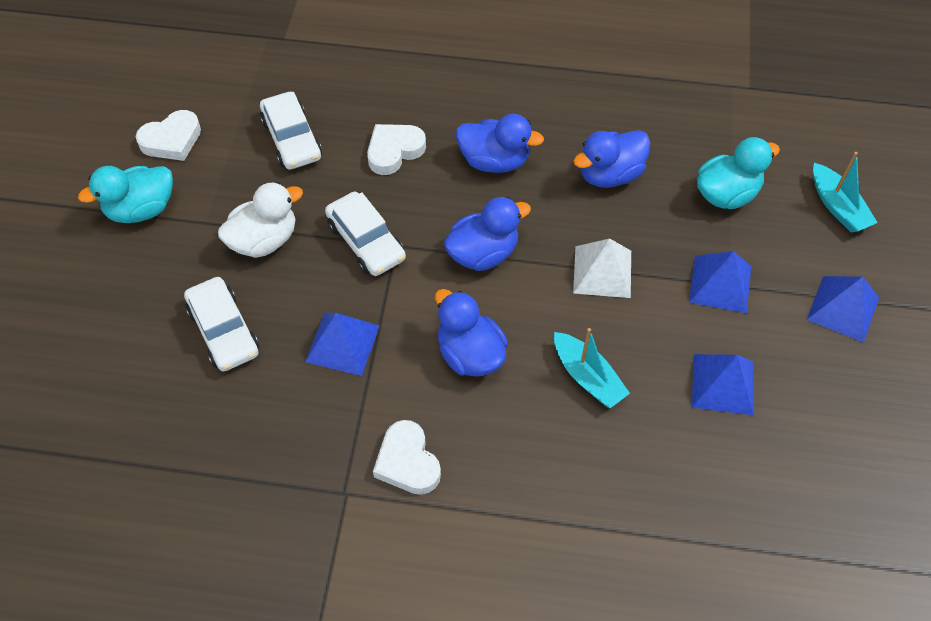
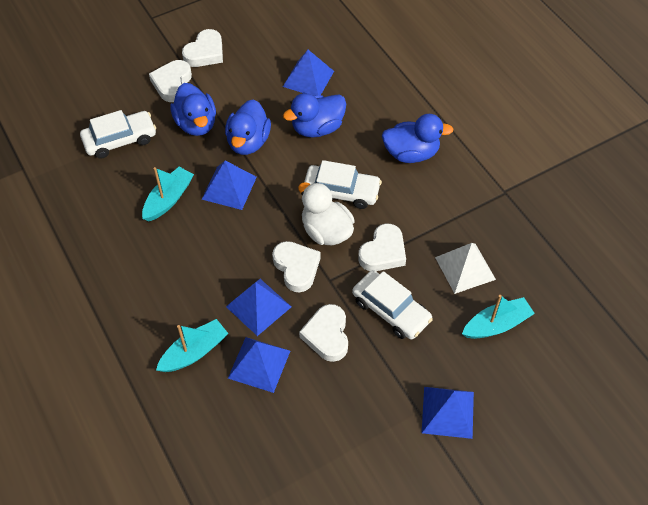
blue pyramid: [305,313,380,376] [689,251,751,313] [692,354,754,415] [807,276,879,343] = 4 -> [202,160,257,210] [226,279,291,336] [228,337,290,393] [283,50,334,96] [422,387,474,439] = 5
turquoise boat: [554,328,630,408] [813,152,878,232] = 2 -> [142,167,194,221] [156,319,229,372] [462,295,535,339] = 3
turquoise duck: [78,166,173,223] [697,137,780,209] = 2 -> none = 0
white heart: [136,110,201,161] [367,124,426,175] [373,420,441,495] = 3 -> [149,60,192,102] [182,29,223,67] [272,241,321,292] [299,304,348,362] [358,223,406,271] = 5

